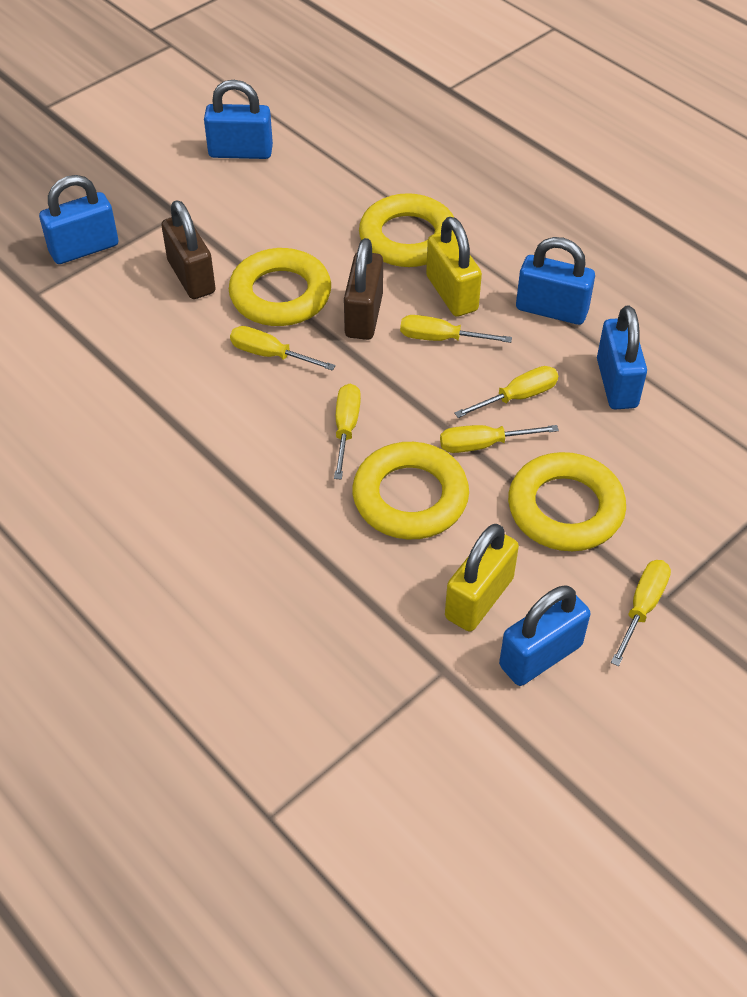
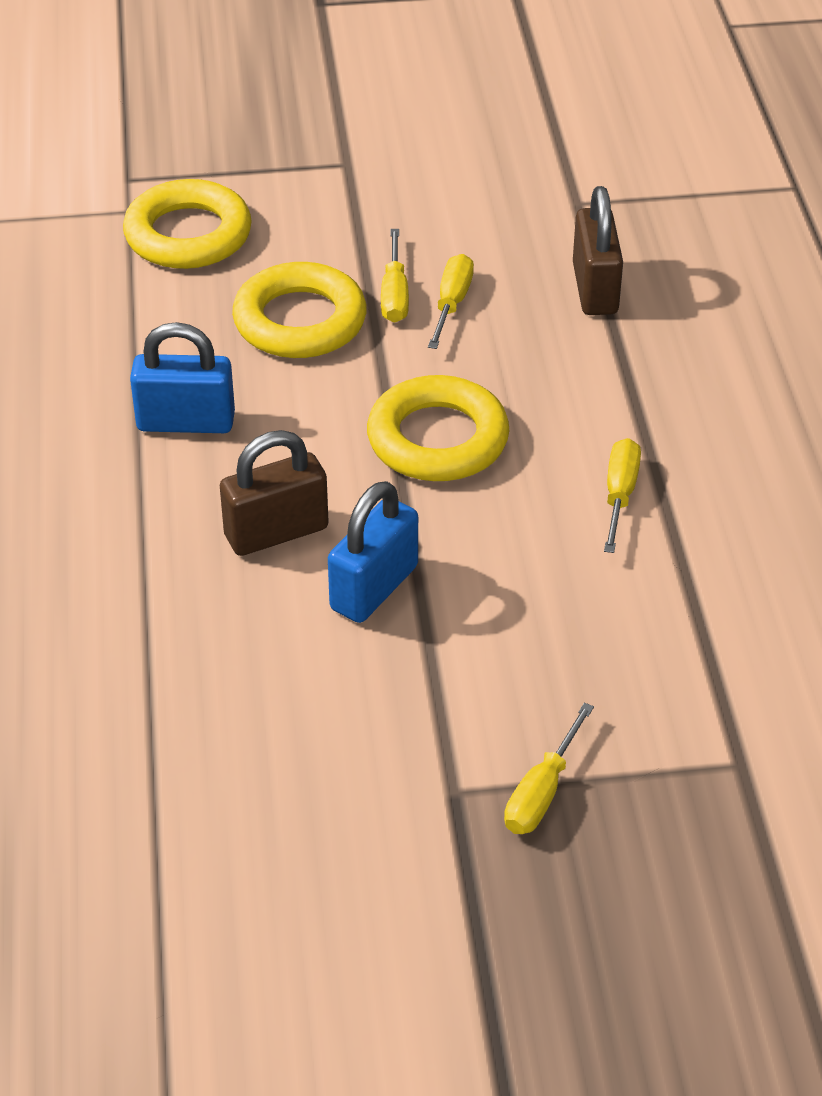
blue padlock: [39,175,119,264] [204,80,273,159] [499,585,591,686] [516,237,595,325] [597,306,647,409] = 5 -> [130,322,235,433] [328,481,418,623] = 2
yellow padlock: [426,217,482,317] [445,524,519,632] = 2 -> none = 0
yellow ring: [229,248,331,326] [352,442,469,539] [359,193,454,267] [508,452,626,551] = 4 -> [123,179,252,269] [232,262,367,358] [367,375,509,481] = 3
yellow screwdriver: [230,326,336,371] [334,383,361,480] [400,315,512,343] [440,425,559,453] [454,366,558,418] [611,560,671,666] = 6 -> [381,229,409,323] [428,254,474,349] [504,703,594,834] [604,438,641,553] = 4

